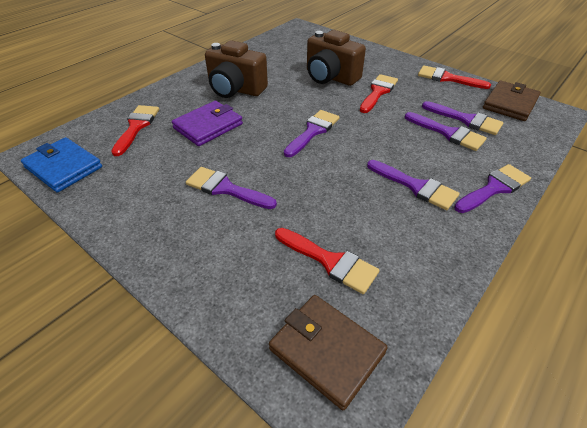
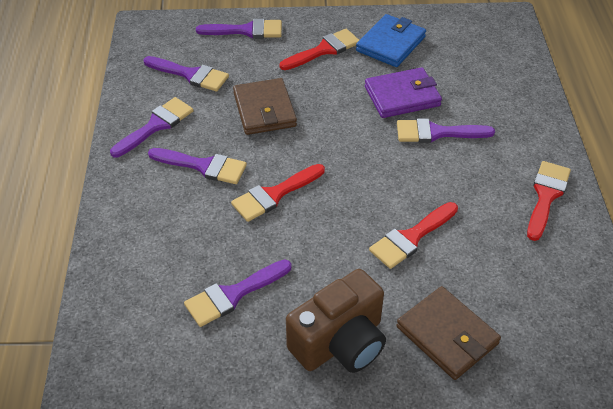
brown camera: [205,40,268,98] [307,30,366,86] = 2 -> [286,269,386,373] = 1

